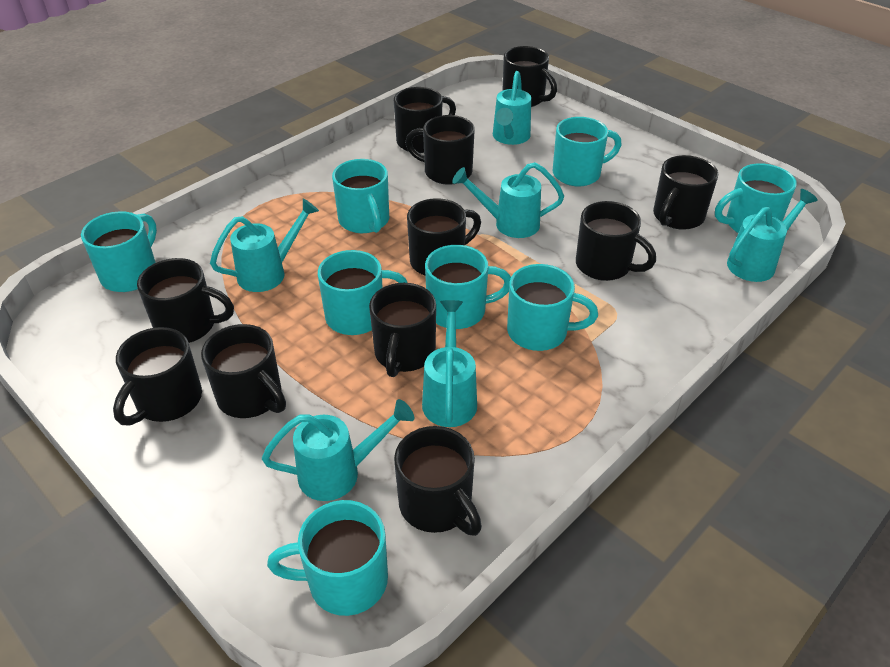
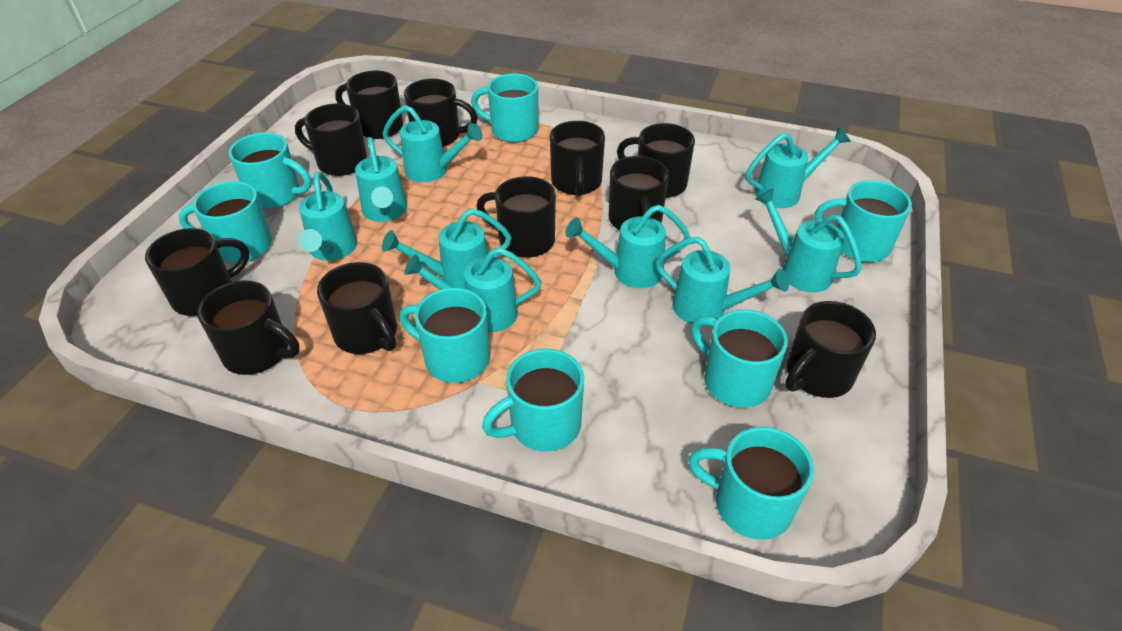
turquoise watering can: [210,198,319,292] [262,399,414,501] [422,300,477,427] [452,162,564,238] [493,71,531,145] [727,189,818,282] = 6 -> [299,172,357,261] [355,137,407,222] [382,208,511,289] [383,105,482,182] [404,247,541,332] [565,205,691,288] [655,237,789,324] [746,127,851,208] [755,188,862,292] = 9

